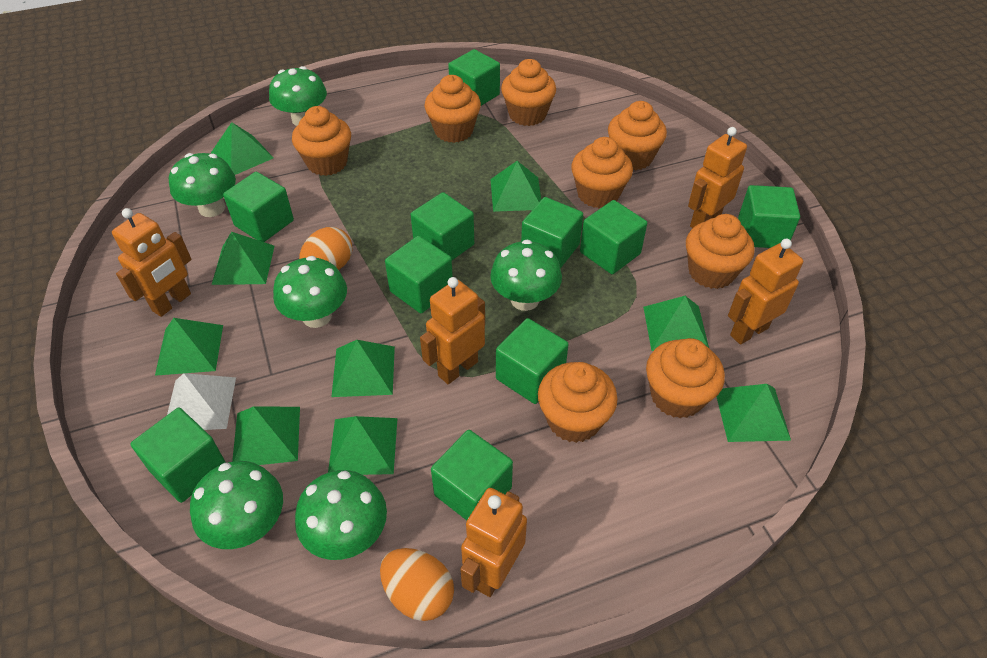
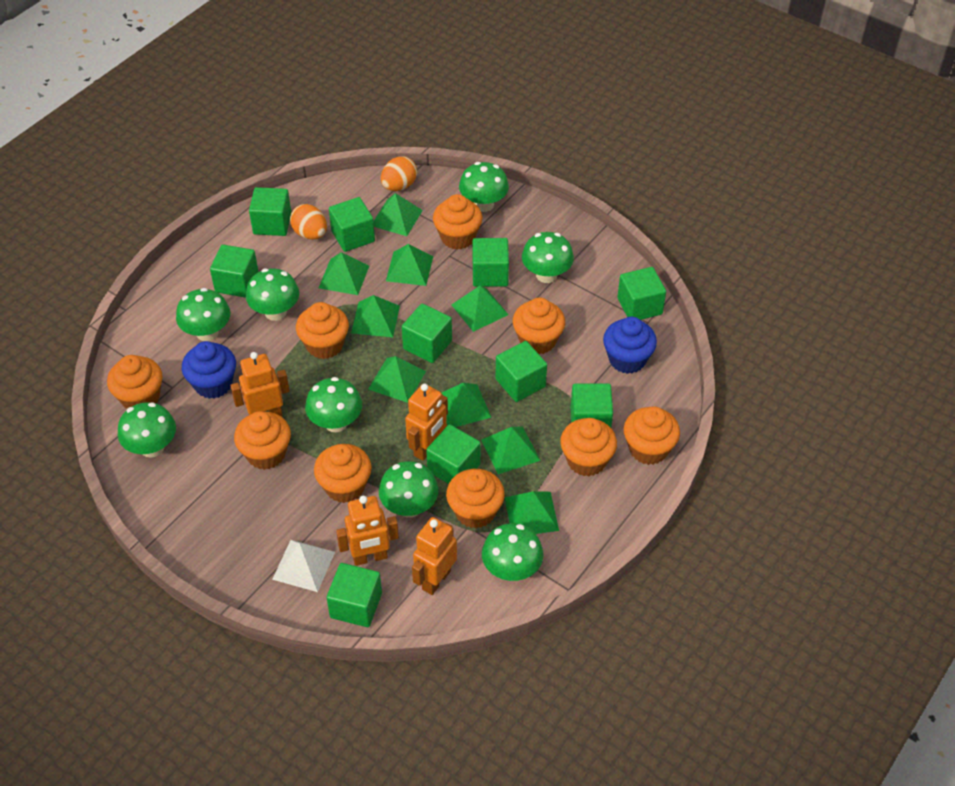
blue cupcake: none = 0 -> [182,341,236,399] [603,317,657,374] = 2
green mushroom: [169,153,236,217] [190,461,283,549] [269,66,327,126] [273,256,347,328] [295,470,387,560] [490,240,562,311] = 6 -> [118,402,176,458] [176,288,230,341] [246,268,299,321] [305,377,362,432] [379,461,438,518] [459,162,509,212] [482,523,543,581] [522,232,574,283] = 8
orange cupcake: [292,106,351,176] [425,75,481,143] [501,59,556,126] [538,362,618,443] [571,137,633,208] [608,101,667,170] [646,338,725,418] [686,214,755,289] = 8 -> [107,355,162,409] [234,411,291,470] [296,302,349,359] [314,444,372,503] [433,194,482,249] [446,469,505,529] [513,298,565,354] [560,418,617,476] [624,406,680,465] = 9
orange robot: [112,208,192,317] [420,277,485,384] [460,488,527,597] [688,127,747,228] [728,239,803,345] = 5 -> [230,352,290,417] [336,496,399,566] [405,384,448,461] [412,517,457,595] = 4

